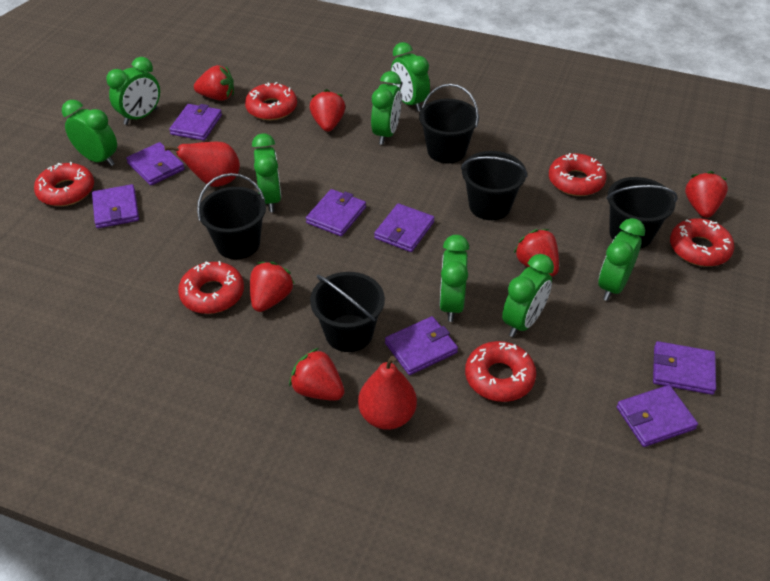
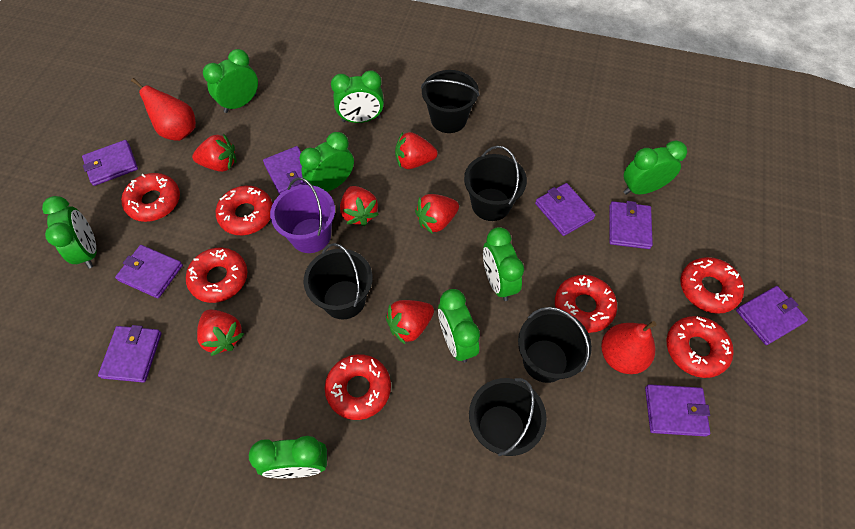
purple bucket: none = 0 -> [270,177,335,253] = 1
red donut: [34,162,94,206] [178,261,244,314] [245,82,297,120] [465,341,536,402] [549,153,607,196] [670,218,734,266] = 6 -> [121,173,180,222] [186,247,248,303] [216,186,273,235] [325,354,391,420] [555,275,617,333] [667,316,734,378] [680,257,744,314] = 7

